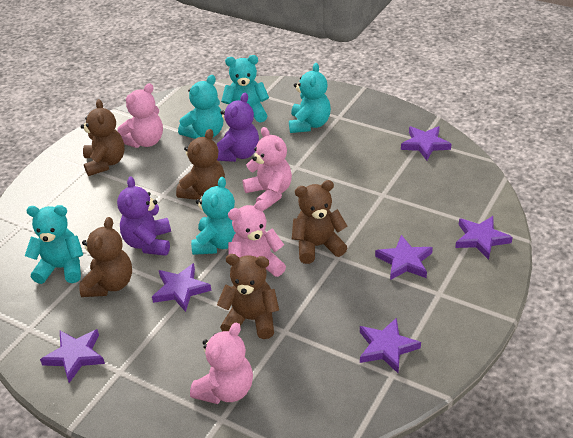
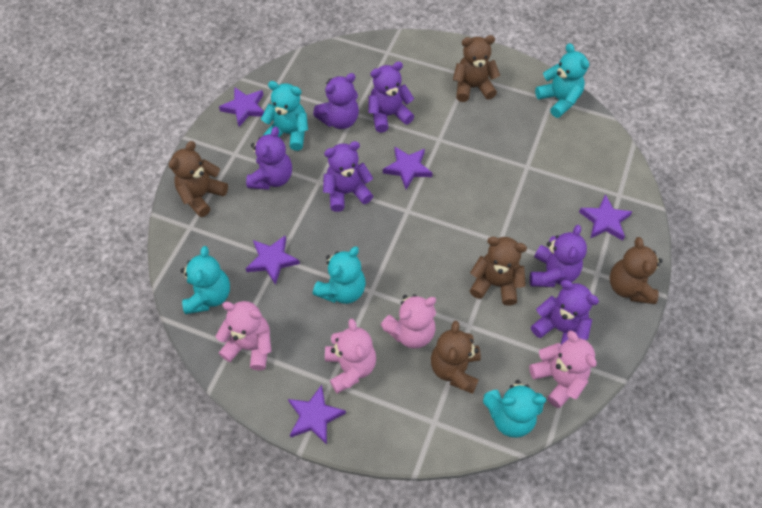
purple star: [40,329,105,383] [152,263,211,312] [360,318,421,373] [375,235,433,280] [401,126,451,160] [455,216,513,260] = 6 -> [219,87,264,127] [245,236,300,285] [288,385,346,445] [383,147,432,189] [579,194,633,241] = 5
purple teddy bear: [117,177,171,256] [217,93,259,162] = 2 -> [246,127,292,190] [313,73,359,129] [323,141,373,212] [368,62,414,133] [530,225,587,287] [531,280,599,345] = 6

